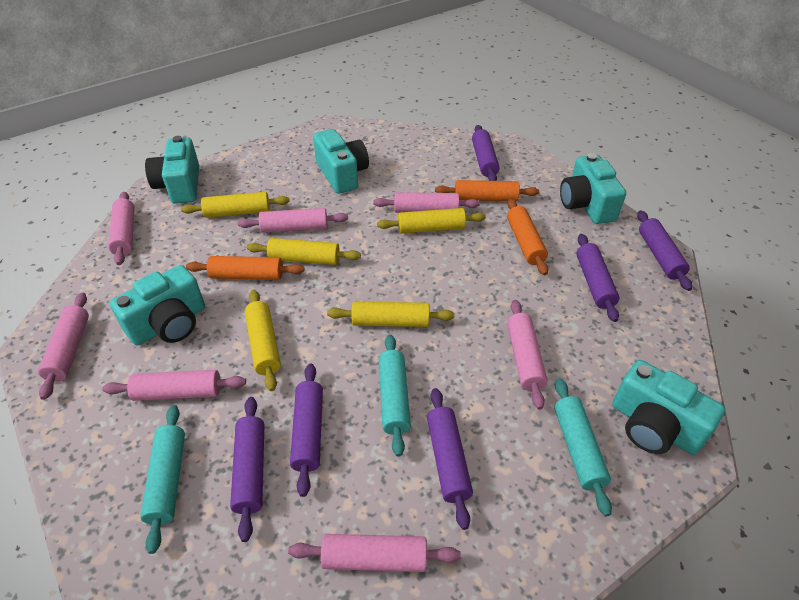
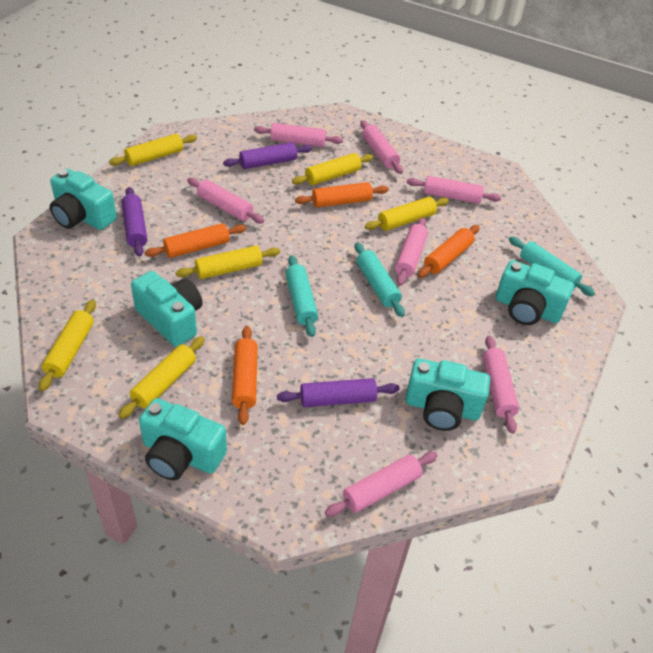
orange rolling pin: [186,256,304,280] [435,180,539,201] [507,199,548,275] = 3 -> [145,223,246,258] [232,326,258,425] [295,182,389,208] [418,225,480,278] = 4
purple rolling pin: [230,397,264,542] [290,364,323,497] [427,388,473,530] [472,125,500,181] [576,234,620,322] [637,210,692,291] = 6 -> [121,187,147,257] [223,142,312,169] [277,378,399,407] = 3
yellow rolling pin: [181,192,290,218] [245,290,281,391] [247,238,361,265] [327,301,454,327] [377,208,486,234] = 5 -> [39,300,96,391] [109,134,197,166] [118,336,205,419] [176,246,280,279] [292,153,373,185] [365,197,449,231] = 6

